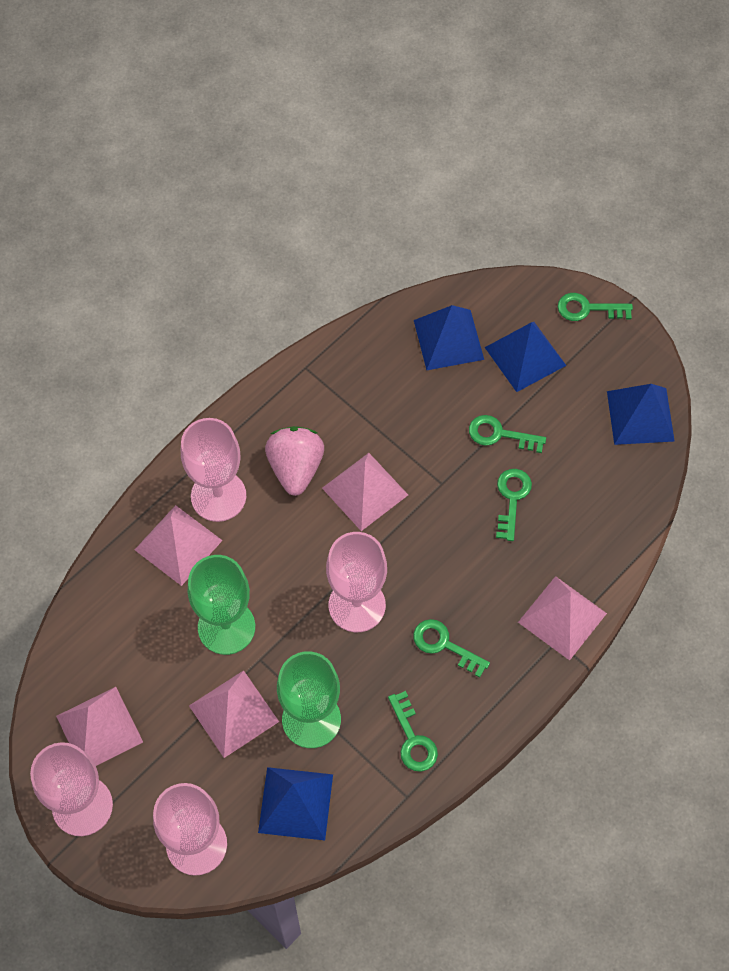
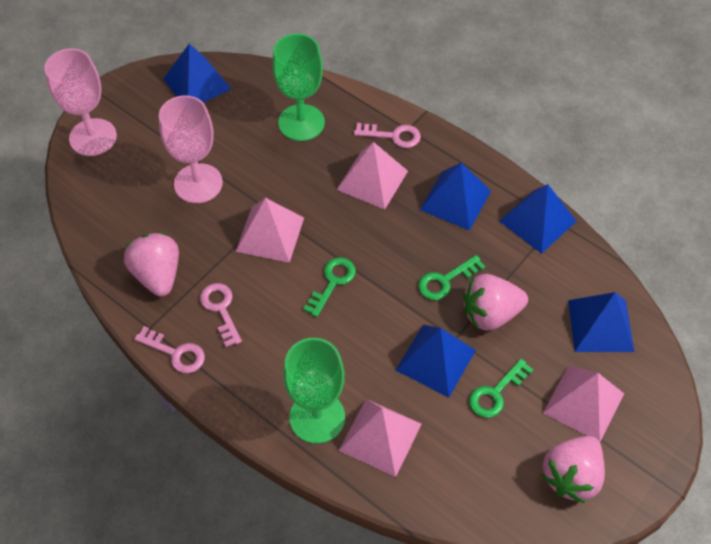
blue pyramid: [258,767,333,840] [414,305,484,370] [485,322,566,392] [607,384,675,445] = 4 -> [163,44,231,103] [396,324,476,397] [420,163,491,231] [499,184,577,254] [568,292,634,352] = 5
green key: [388,691,438,772] [413,619,490,678] [469,415,546,453] [496,469,532,541] [558,293,633,321] = 5 -> [303,257,356,317] [418,255,485,300] [469,359,533,418] = 3
pink goblet: [30,742,113,836] [153,783,227,876] [181,418,246,522] [326,532,387,632] = 4 -> [44,48,117,156] [159,96,223,203] = 2
pink key: none = 0 -> [134,326,205,373] [200,283,242,347] [354,123,421,148] = 3
pink pyramid: [56,687,143,766] [135,505,223,586] [189,670,279,758] [322,453,408,531] [518,576,607,661] = 5 -> [236,198,304,263] [337,142,408,210] [339,399,422,477] [543,366,624,442] = 4
pink strawberry: [265,426,324,496] = 1 -> [124,233,179,296] [463,274,528,331] [541,436,605,503] = 3

